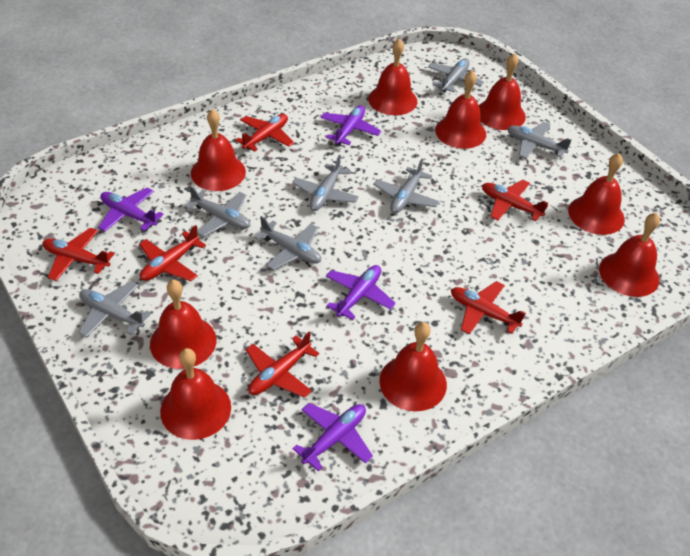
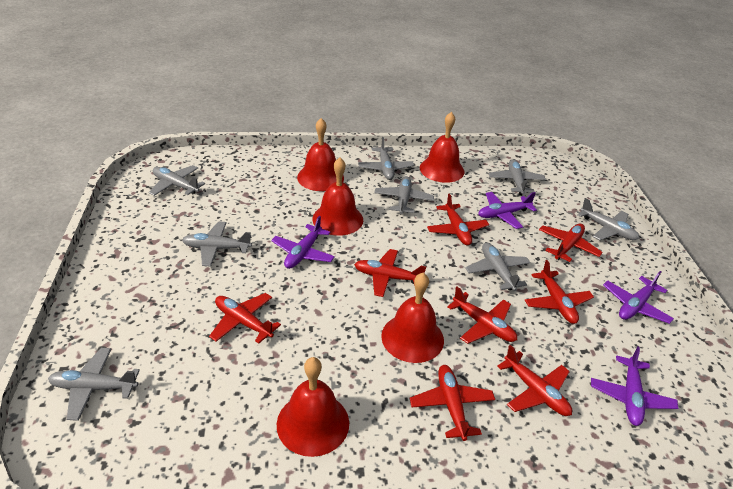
grey plane: [78,281,151,338] [184,186,250,237] [254,216,321,270] [292,155,359,211] [373,159,439,214] [428,58,484,92] [507,122,572,159] = 7 -> [48,348,140,421] [148,165,205,196] [182,221,252,267] [358,137,414,180] [374,176,434,215] [465,243,531,291] [489,159,546,195] [577,198,639,241] = 8
red bell: [150,280,216,369] [160,348,231,440] [191,109,246,191] [368,39,417,115] [379,322,447,411] [435,71,486,149] [479,53,526,130] [568,153,625,235] [599,213,660,297] = 9 -> [277,357,349,457] [297,118,344,191] [312,157,363,236] [381,273,444,363] [420,112,464,183] = 5
red plane: [42,228,115,281] [139,225,206,281] [235,114,294,151] [246,331,319,398] [451,281,526,335] [482,180,548,221] = 6 -> [209,293,281,344] [354,249,426,297] [410,365,495,441] [427,193,489,245] [447,286,517,344] [497,345,572,416] [525,260,594,324] [539,224,603,262] = 8

